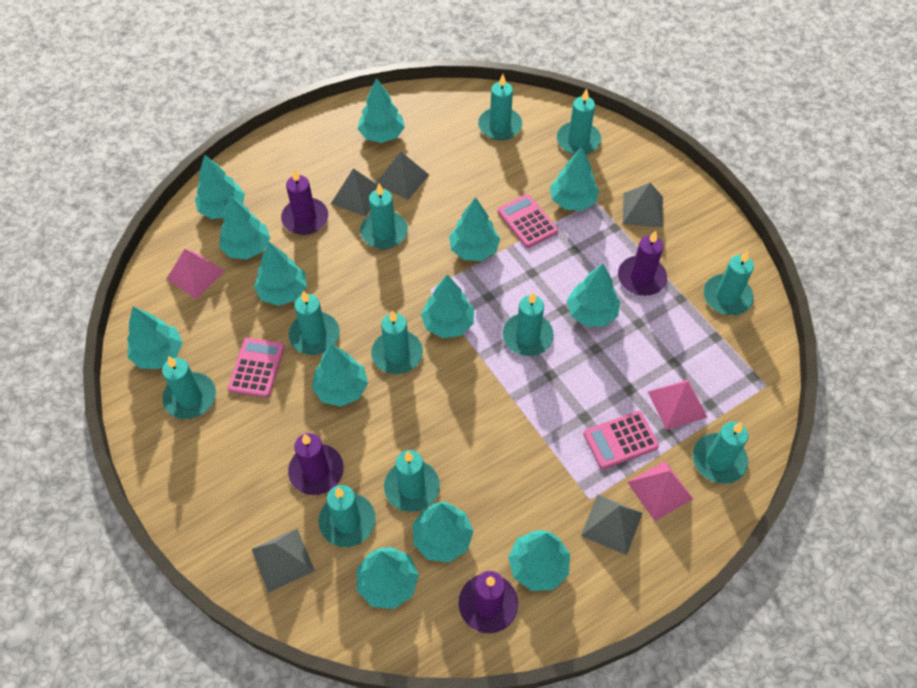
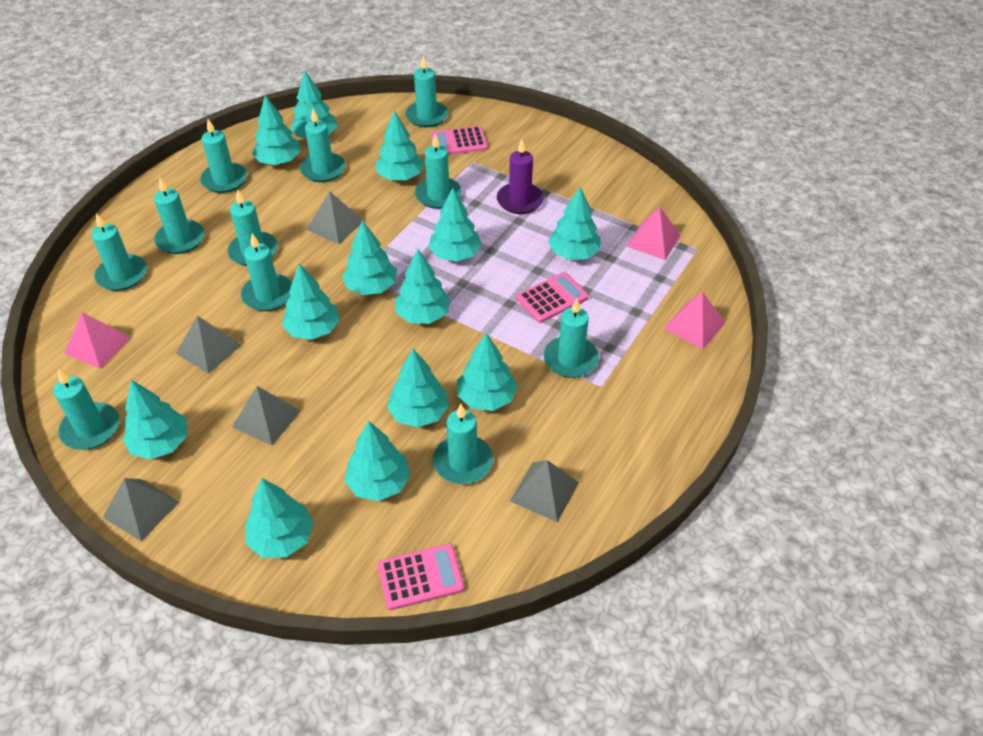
purple candle: [281,169,328,235] [288,433,344,495] [459,571,518,633] [618,231,667,296] = 4 -> [497,140,544,214] = 1

